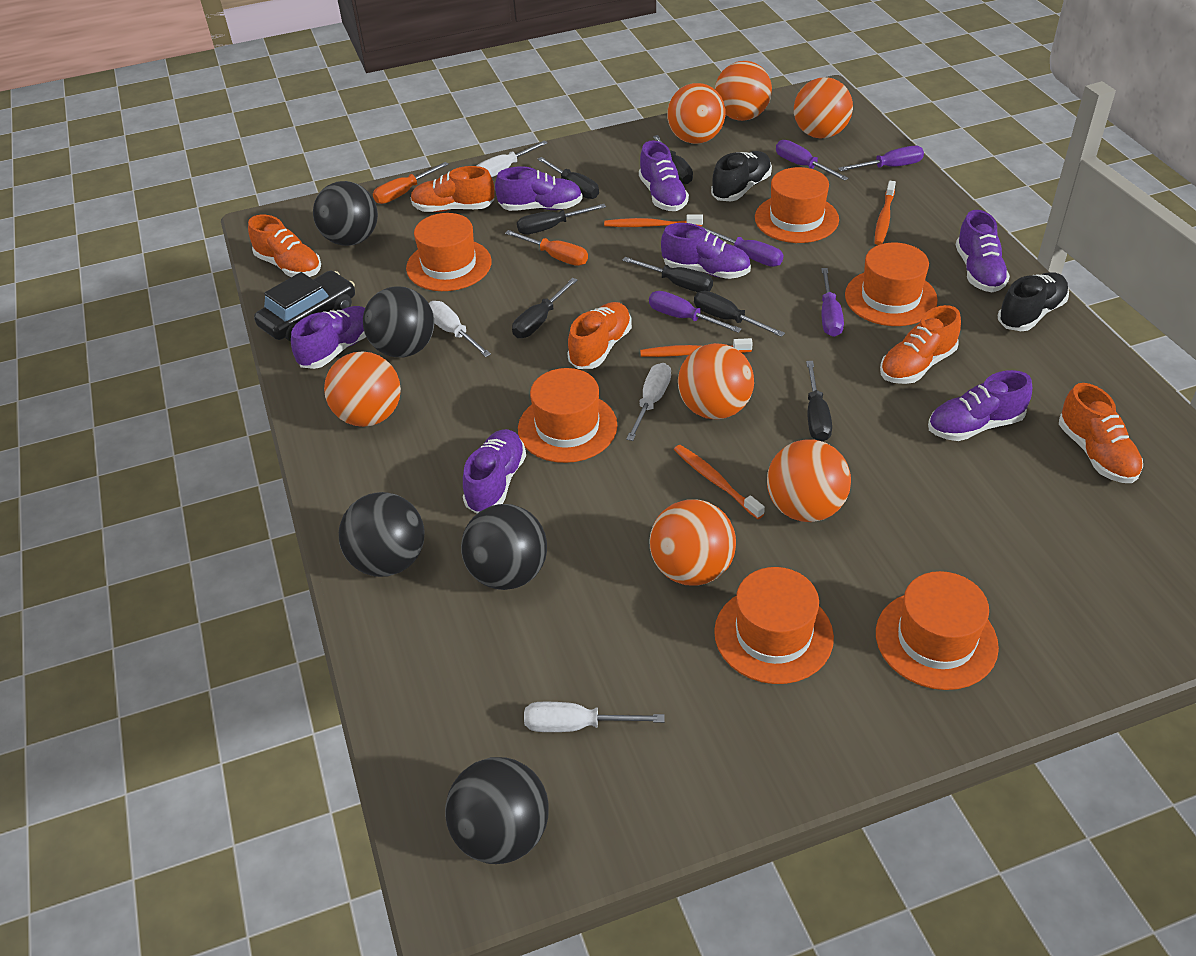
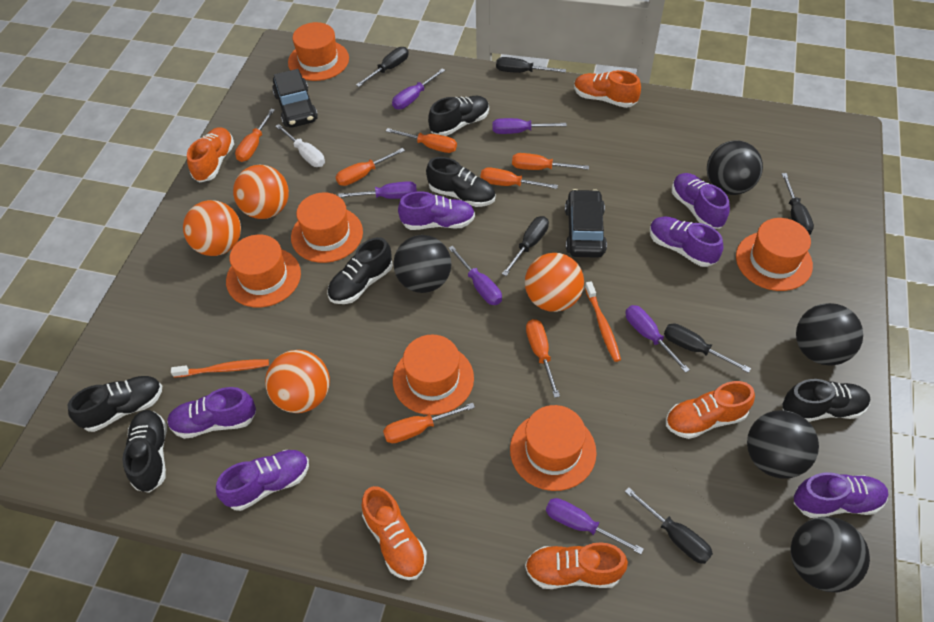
black car: [254,271,355,342] = 1 -> [272,69,318,128] [565,189,607,258] = 2
black screwdriver: [512,278,577,338] [517,204,606,235] [538,157,599,199] [622,257,713,292] [653,135,693,184] [694,291,785,337] [806,361,832,441] = 7 -> [356,47,409,87] [496,57,566,73] [502,216,549,276] [625,487,713,564] [664,323,751,373] [782,173,814,235] = 6
black shoe: [711,151,772,201] [998,272,1069,331] = 2 -> [68,376,162,432] [123,410,167,493] [327,237,393,304] [426,157,495,207] [428,96,489,136] [782,379,870,422] = 6
orange ball: [324,351,401,427] [649,499,736,586] [667,83,725,144] [678,343,754,419] [715,61,772,121] [767,440,851,522] [794,77,853,138] = 7 -> [183,200,241,256] [233,165,289,219] [265,350,330,413] [525,253,584,312] = 4
orange screwdriver: [373,162,449,204] [505,230,588,266] = 2 -> [235,109,275,162] [336,148,405,186] [383,403,475,443] [386,128,457,153] [480,167,558,189] [512,153,589,170] [526,319,560,398] = 7
orange toothbrush: [604,214,703,227] [640,338,753,357] [674,445,765,519] [875,181,896,245] = 4 -> [171,359,269,378] [585,281,621,362] = 2
purple screwdriver: [649,291,742,333] [701,226,783,267] [776,140,848,181] [821,268,844,337] [838,146,924,171] = 5 -> [338,181,417,199] [392,68,445,109] [448,246,502,305] [492,118,567,134] [546,498,644,554] [625,305,690,373] = 6
purple shoe: [291,306,366,369] [463,429,526,513] [495,166,583,211] [639,140,689,211] [661,223,751,279] [928,370,1032,441] [956,210,1010,292] = 7 -> [167,387,256,439] [216,450,309,511] [398,191,475,230] [650,216,723,267] [672,173,730,229] [794,472,888,518] = 6
white screwdriver: [429,301,491,357] [477,140,548,177] [524,702,665,732] [626,363,671,441] = 4 -> [275,124,325,167] = 1

